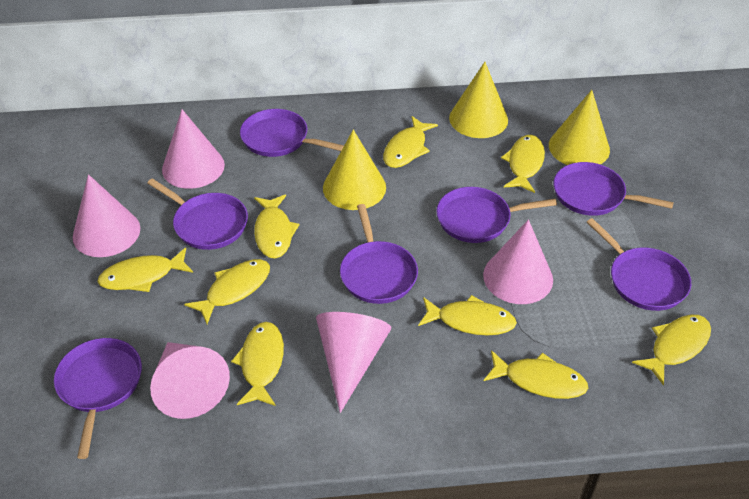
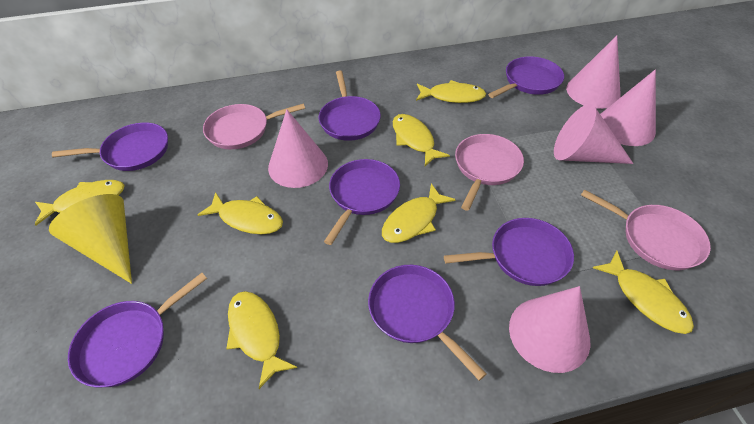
pink pan: none = 0 -> [203,103,305,149] [455,134,524,211] [581,189,711,270] = 3
yellow cone: [323,130,386,210] [449,62,508,138] [549,90,610,165] = 3 -> [49,194,132,284] = 1
yellow fish: [97,248,193,292] [184,259,270,324] [231,322,284,406] [254,194,299,259] [383,116,438,168] [418,295,517,335] [484,350,588,399] [501,135,545,193] [632,315,711,385] = 9 -> [35,180,125,225] [197,192,283,234] [226,291,297,389] [382,183,456,243] [393,114,450,166] [416,80,486,103] [593,251,694,334] = 7

